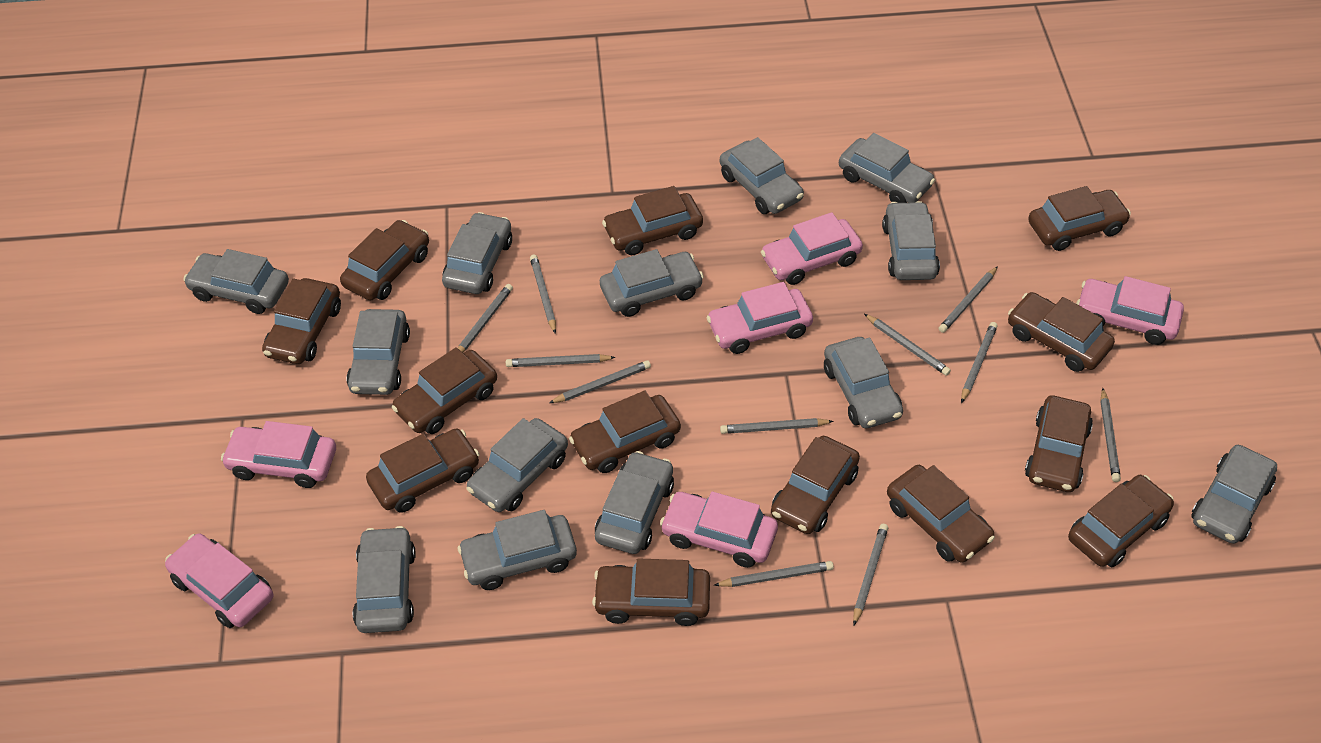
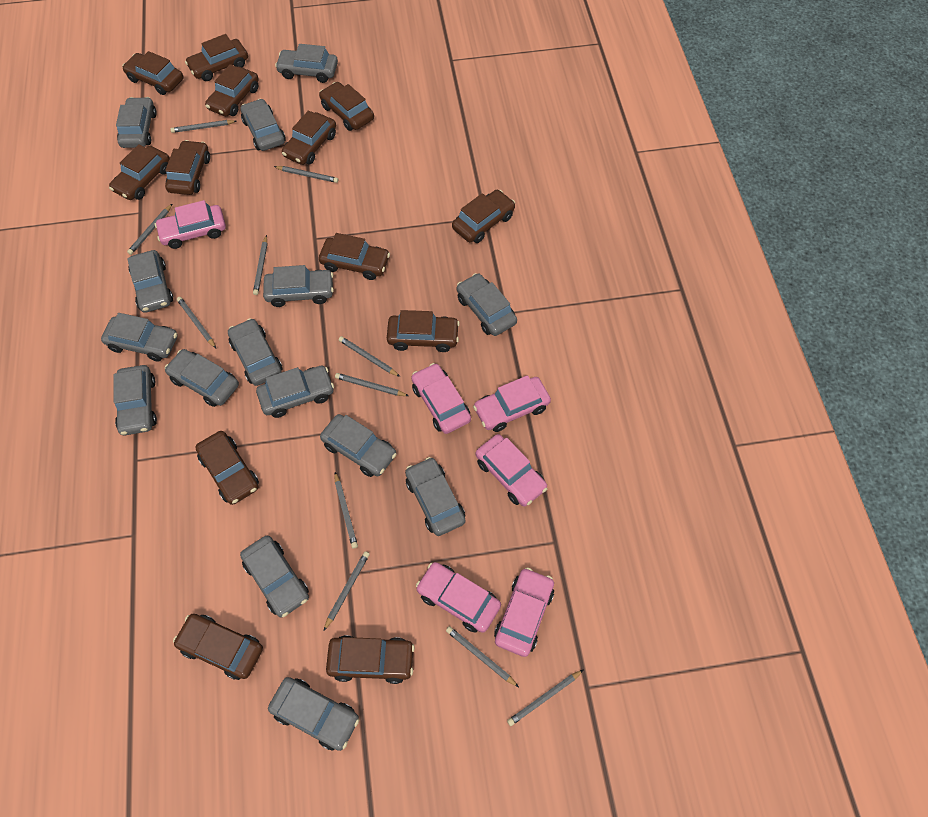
grey car: [183,249,289,314] [346,309,410,395] [353,526,416,633] [442,212,512,294] [458,510,577,590] [467,418,568,512] [595,451,674,554] [600,249,704,317] [720,137,804,214] [824,337,903,428] [839,133,935,203] [882,201,940,280] [1191,445,1277,544] = 13 -> [101,313,178,362] [113,365,157,435] [116,97,157,148] [127,250,173,313] [165,349,239,407] [228,318,282,386] [240,99,286,151] [240,536,309,618] [256,366,334,418] [263,265,334,307] [268,677,359,751] [275,44,338,83] [320,414,397,477] [405,457,465,536] [457,273,517,336] = 15

